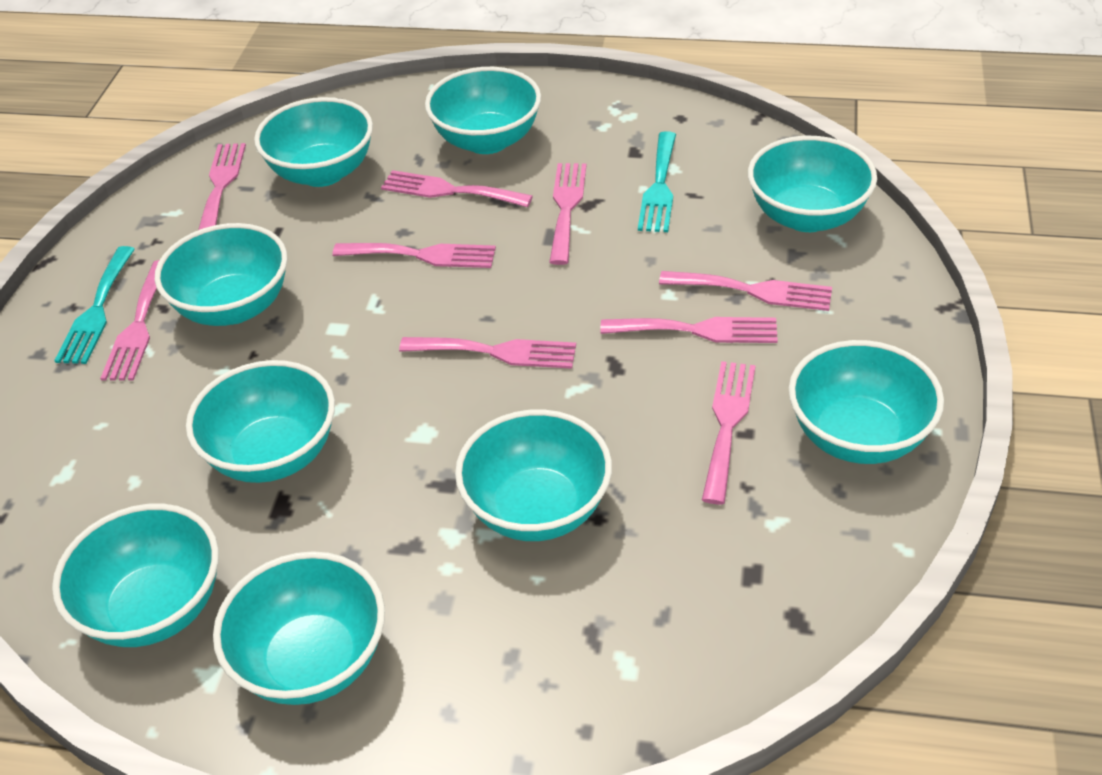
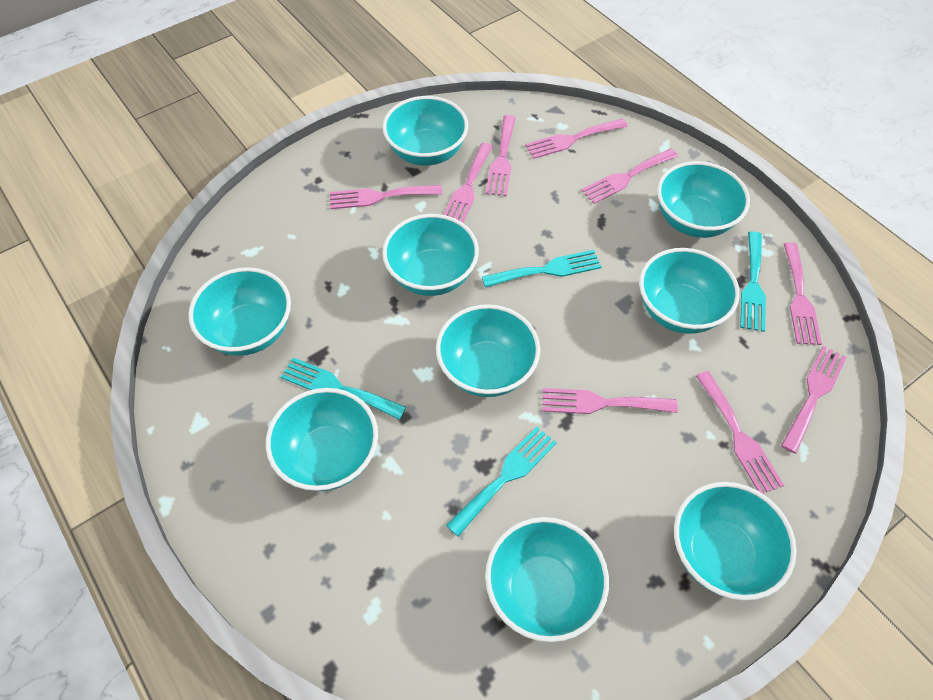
turquoise fork: [54,246,135,364] [638,131,676,232] = 2 -> [281,358,406,420] [446,427,557,537] [482,250,601,288] [740,231,766,332] = 4

